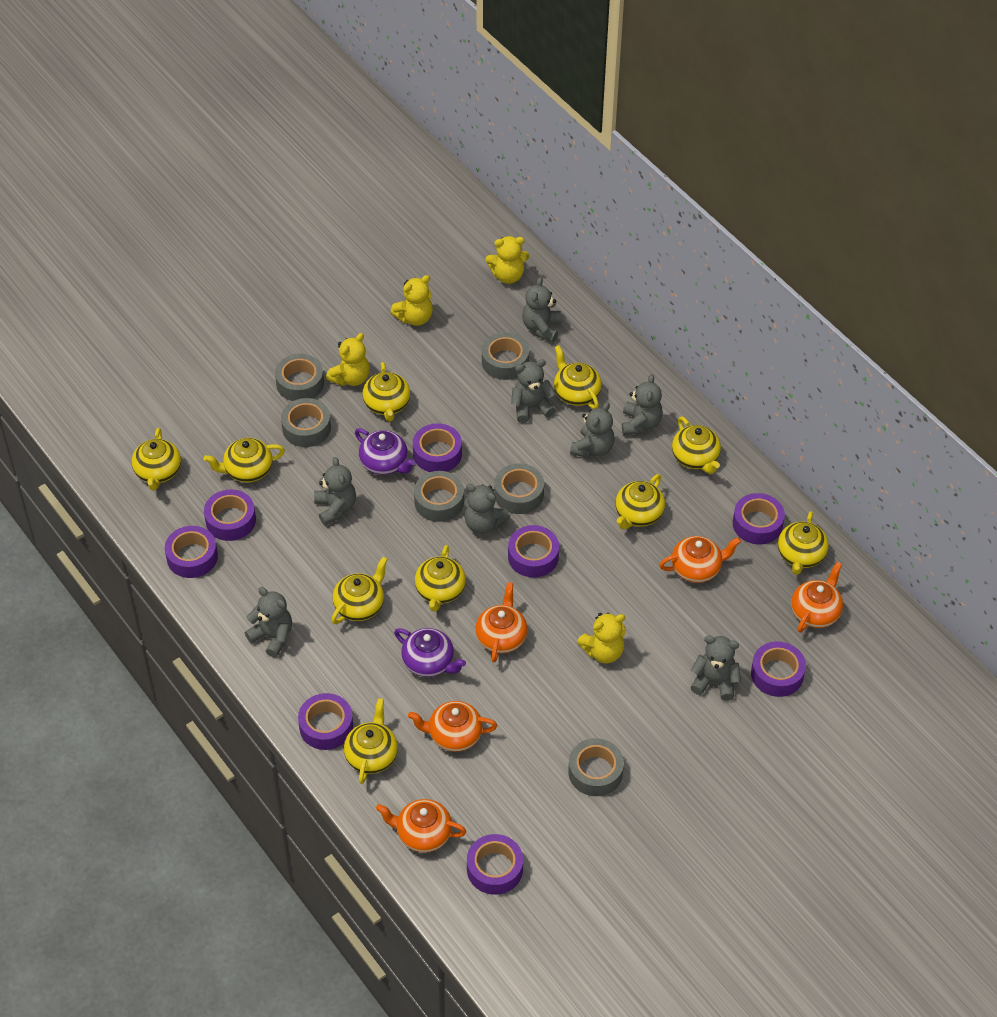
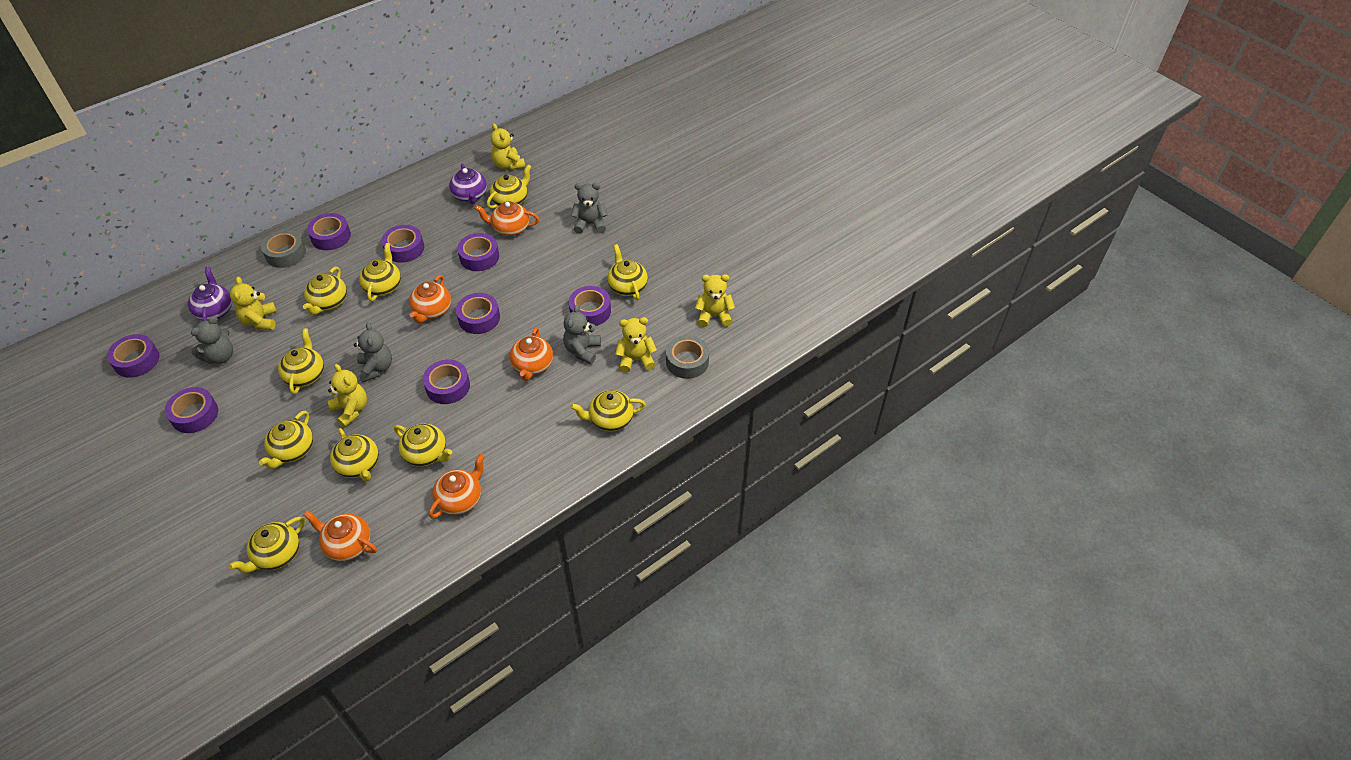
grey tape: [275,354,324,401] [281,398,331,447] [414,471,464,522] [482,332,529,380] [494,463,544,514] [568,738,624,796] = 6 -> [261,230,306,268] [666,335,709,379] = 2
grey teddy bear: [245,587,292,657] [314,457,356,525] [464,484,510,534] [511,359,556,423] [522,277,562,343] [570,402,615,458] [622,374,663,435] [690,636,741,701] = 8 -> [191,316,233,364] [354,322,392,383] [563,305,601,364] [571,183,608,234] = 4
yellow teddy bear: [326,333,370,386] [390,275,433,326] [486,236,529,284] [577,613,626,663] = 4 -> [230,277,277,330] [328,364,367,427] [491,124,525,170] [615,317,657,373] [695,274,735,327] = 5

